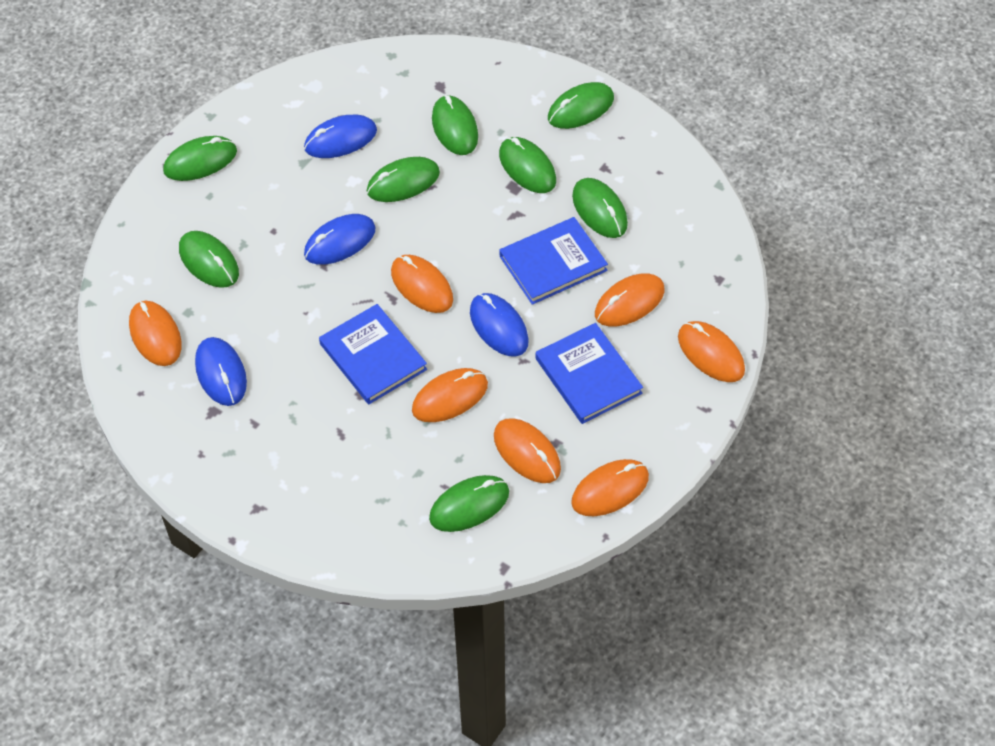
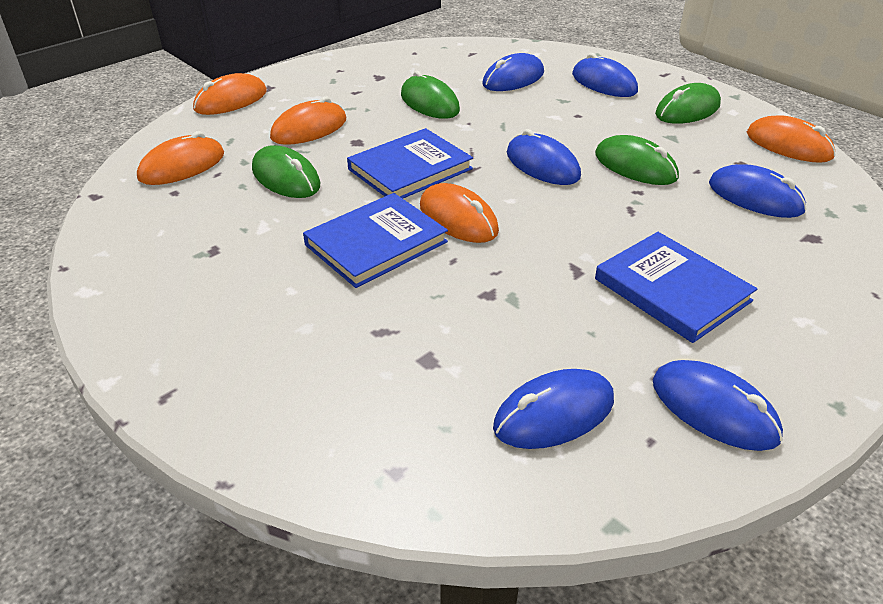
blue mouse: [195,337,247,406] [304,115,377,158] [304,214,375,265] [470,293,529,357] = 4 -> [482,53,544,91] [493,369,614,449] [507,129,581,185] [572,53,638,97] [653,360,783,451] [709,164,806,218] = 6
green mouse: [163,136,237,181] [179,231,239,288] [367,157,440,202] [429,475,509,532] [432,95,478,155] [499,137,556,193] [548,82,614,129] [572,178,628,238] = 8 -> [252,145,320,198] [401,71,460,119] [595,135,679,185] [655,83,721,124] = 4
orange mouse: [129,300,182,366] [391,255,453,313] [412,368,488,422] [494,418,561,483] [571,459,649,516] [595,273,665,326] [678,321,745,382] = 7 -> [137,131,224,185] [193,73,267,115] [270,96,346,145] [420,183,499,243] [747,115,835,163] = 5

